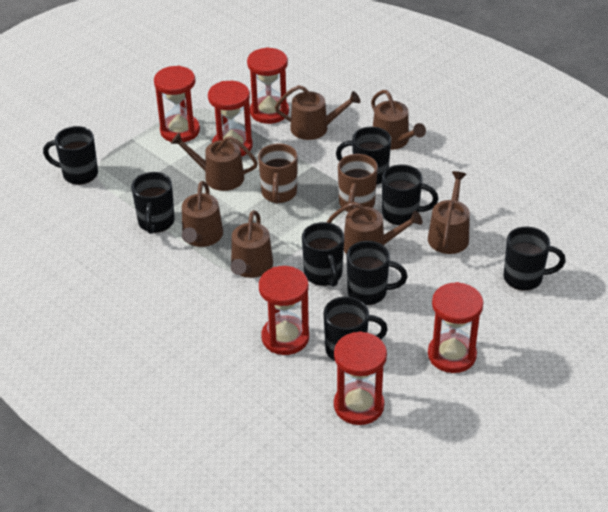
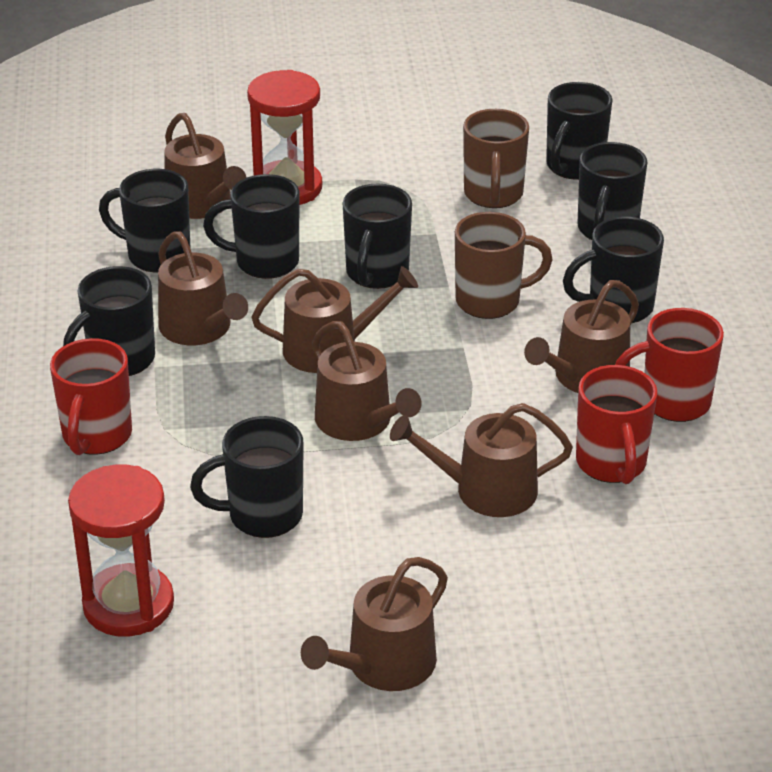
red hourglass: [154,66,200,142] [208,81,253,157] [247,47,289,124] [259,266,309,355] [334,331,387,425] [428,282,483,373] = 6 -> [68,464,174,637] [247,70,322,205] = 2
red mug: none = 0 -> [50,338,132,455] [576,365,658,484] [615,308,724,422] = 3

